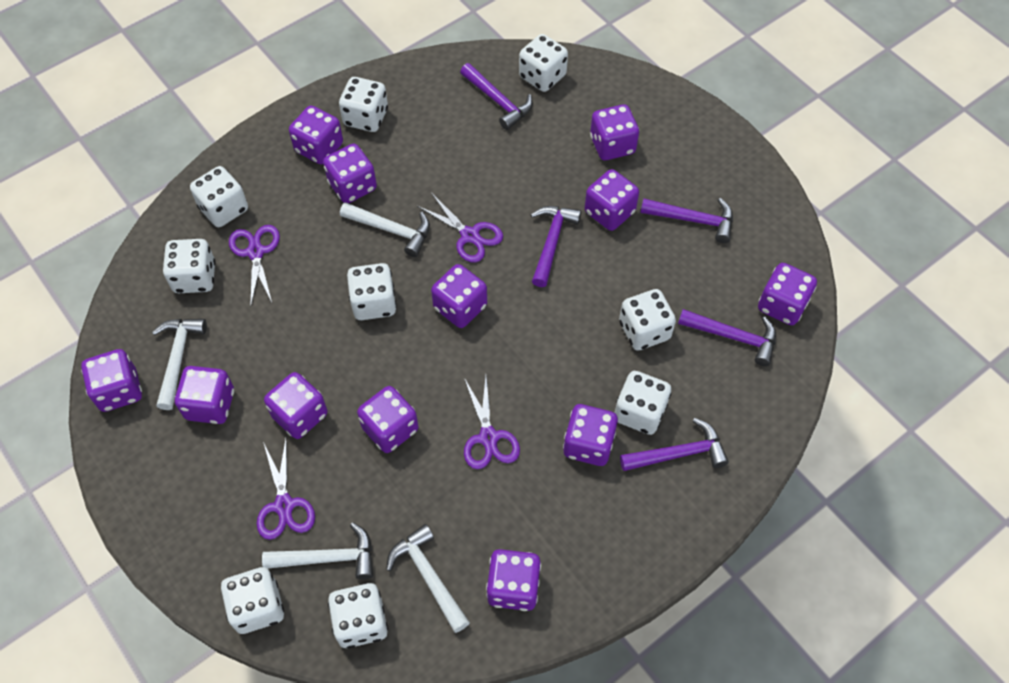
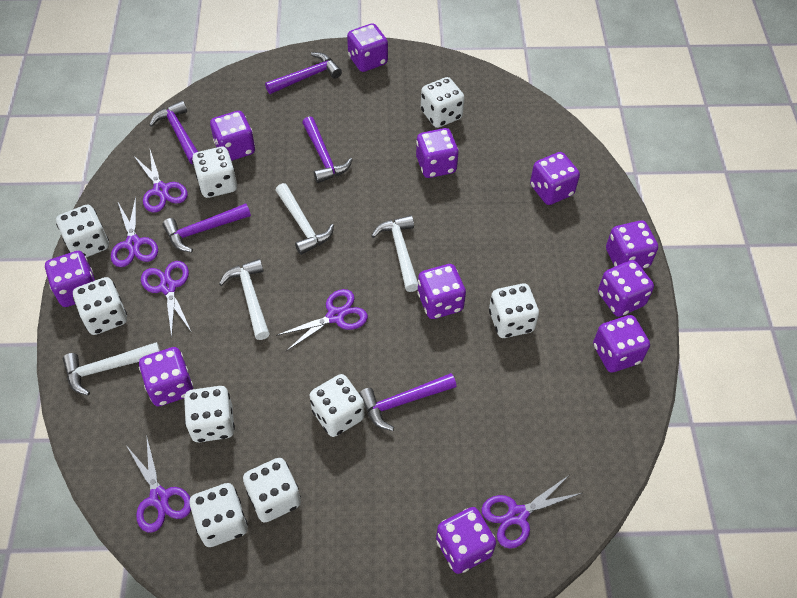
purple dice: [81,349,142,412] [175,366,234,424] [264,372,327,439] [289,105,343,165] [323,144,377,203] [357,386,418,453] [431,264,487,328] [486,549,541,611] [563,404,618,466] [585,169,639,231] [590,104,639,160] [758,263,817,325] = 12 -> [45,251,95,307] [139,347,193,406] [210,111,255,161] [347,23,388,72] [416,128,459,178] [417,264,466,319] [436,507,496,574] [530,152,580,205] [593,315,650,372] [598,260,654,317] [606,221,658,269] = 11
purple scissors: [229,225,280,307] [257,439,315,540] [417,194,503,263] [464,377,520,469] = 4 -> [111,197,158,267] [126,438,191,533] [133,150,188,212] [141,261,191,338] [276,289,368,351] [481,475,582,549] = 6

